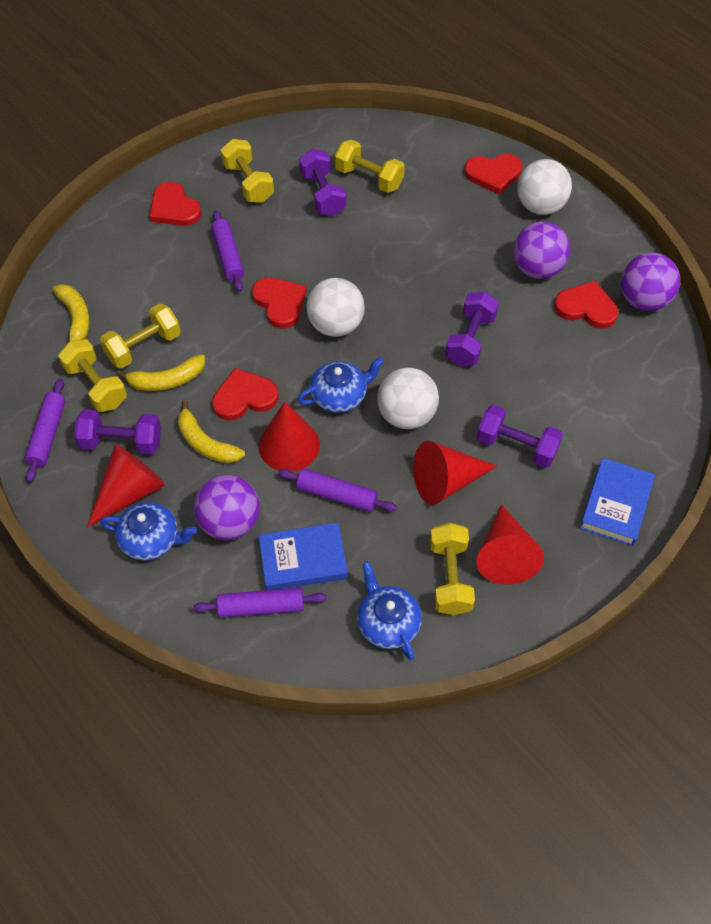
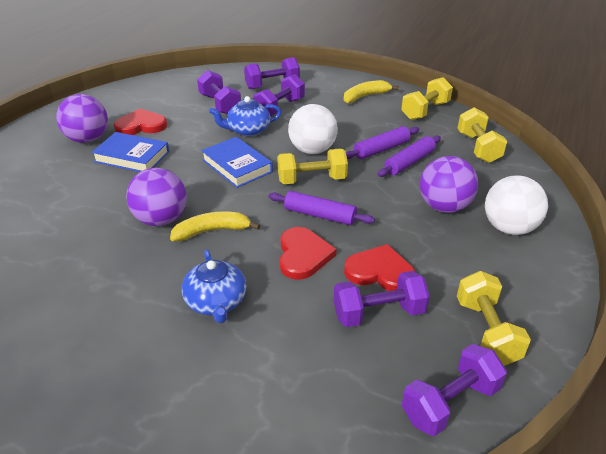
blue teapot: [100,502,197,561] [297,357,384,413] [357,562,422,660] = 3 -> [182,249,246,323] [209,96,281,136] = 2
purple dumbbell: [74,409,161,455] [299,149,346,216] [445,292,499,366] [476,405,563,468] = 4 -> [197,70,241,114] [244,57,300,89] [253,74,305,116] [333,271,430,327] [402,344,507,436] = 5
purple rolling pin: [25,379,65,482] [193,588,327,618] [211,210,245,292] [278,468,397,512] = 4 -> [269,191,375,225] [346,126,419,159] [378,135,441,177] = 3
red cone: [87,444,165,527] [258,401,320,472] [413,441,497,505] [476,504,544,584] = 4 -> none = 0
red heart: [149,182,202,226] [212,368,279,420] [252,277,306,328] [464,154,522,194] [554,281,618,329] = 5 -> [114,109,167,135] [280,227,336,280] [344,244,416,291] = 3
white ball: [306,278,365,337] [377,368,439,429] [517,159,572,215] = 3 -> [288,104,338,154] [485,175,548,235] = 2
yellow banana: [53,284,90,341] [116,354,205,391] [178,400,245,463] = 3 -> [170,211,260,241] [344,80,399,103] = 2
yellow dumbbell: [58,339,127,412] [100,303,181,369] [220,139,274,203] [335,139,405,193] [430,523,475,615] = 5 -> [277,149,348,184] [401,77,453,120] [457,271,531,366] [458,107,507,163] = 4

